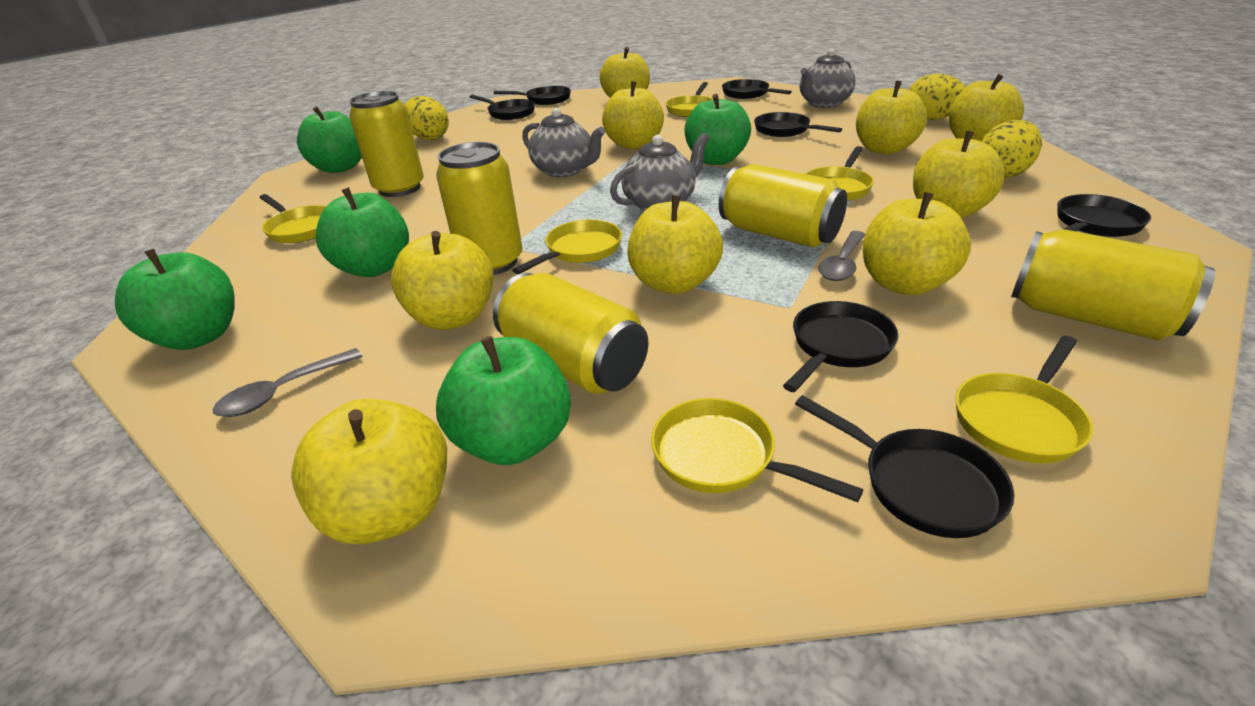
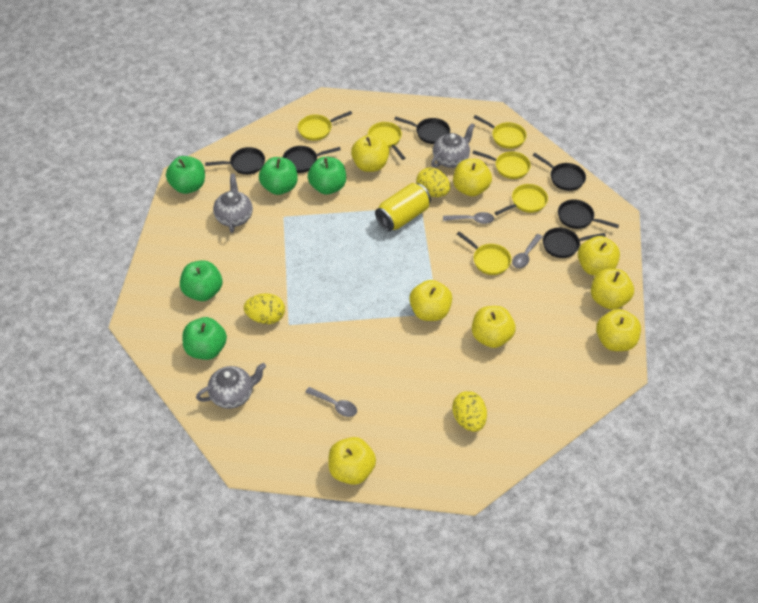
black pan: [470,95,535,120] [494,86,571,105] [722,79,792,99] [754,112,842,137] [783,301,899,392] [795,395,1014,538] [1057,194,1151,237] = 7 -> [205,147,265,175] [283,146,341,173] [394,117,450,144] [533,153,586,191] [543,227,606,258] [558,199,619,229] = 6
grey spoon: [213,348,363,417] [818,231,865,281] = 2 -> [305,387,357,417] [443,212,494,224] [512,234,543,268] = 3
yellow apple: [291,399,447,544] [391,231,494,330] [600,47,650,98] [602,81,664,149] [628,195,723,294] [856,81,927,154] [863,192,971,295] [913,131,1005,218] [949,74,1024,141] = 9 -> [328,437,376,485] [351,135,389,172] [409,280,452,321] [453,159,492,196] [472,306,516,348] [578,236,620,276] [591,269,634,310] [596,309,641,351] = 8
yellow can: [349,91,424,197] [436,142,523,275] [493,273,648,394] [719,164,847,248] [1011,229,1215,341] = 5 -> [375,183,431,231] = 1

